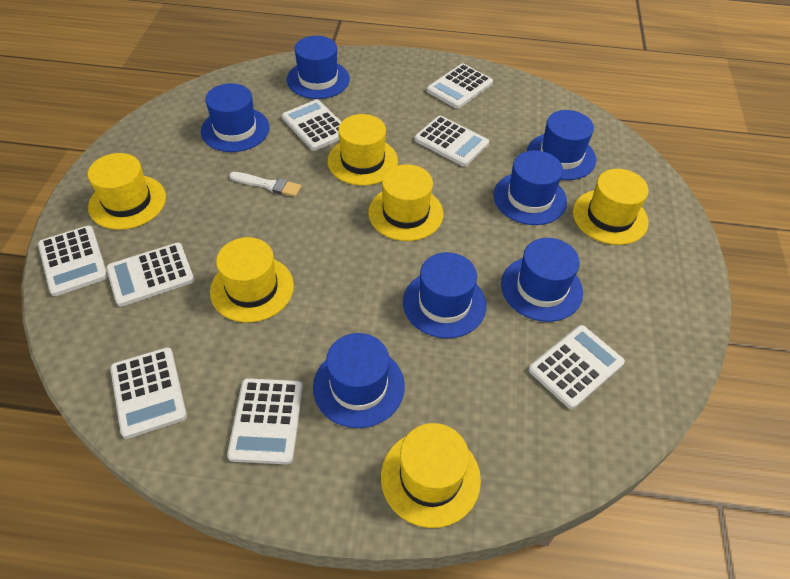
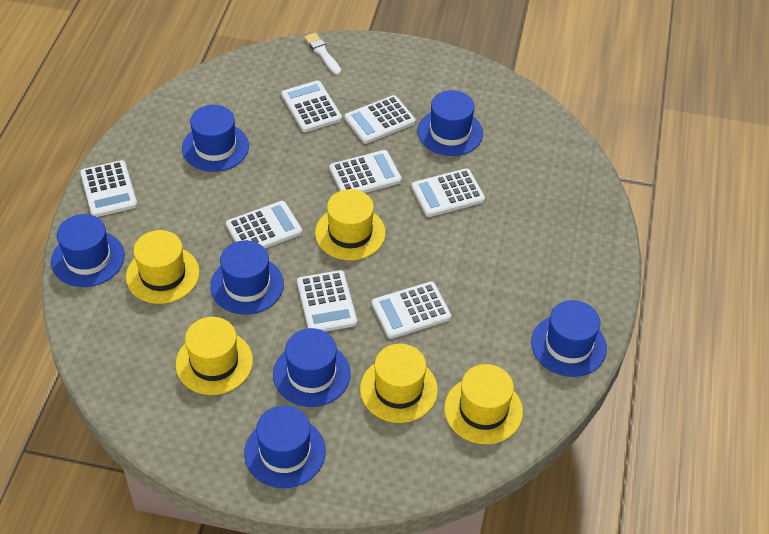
yellow hat: [88,153,166,230] [210,237,294,322] [328,114,398,186] [368,164,443,241] [381,423,481,528] [573,169,649,245] = 6 -> [126,230,200,304] [176,317,253,395] [315,189,386,260] [360,344,438,423] [444,364,523,444] = 5

